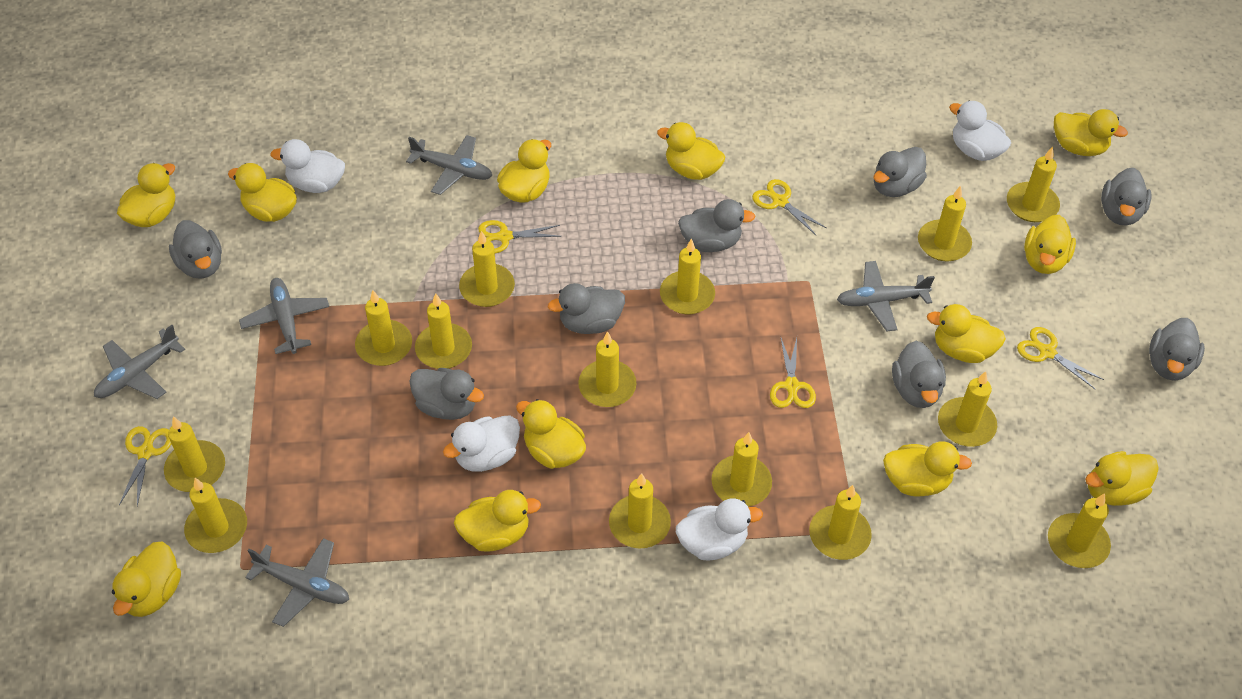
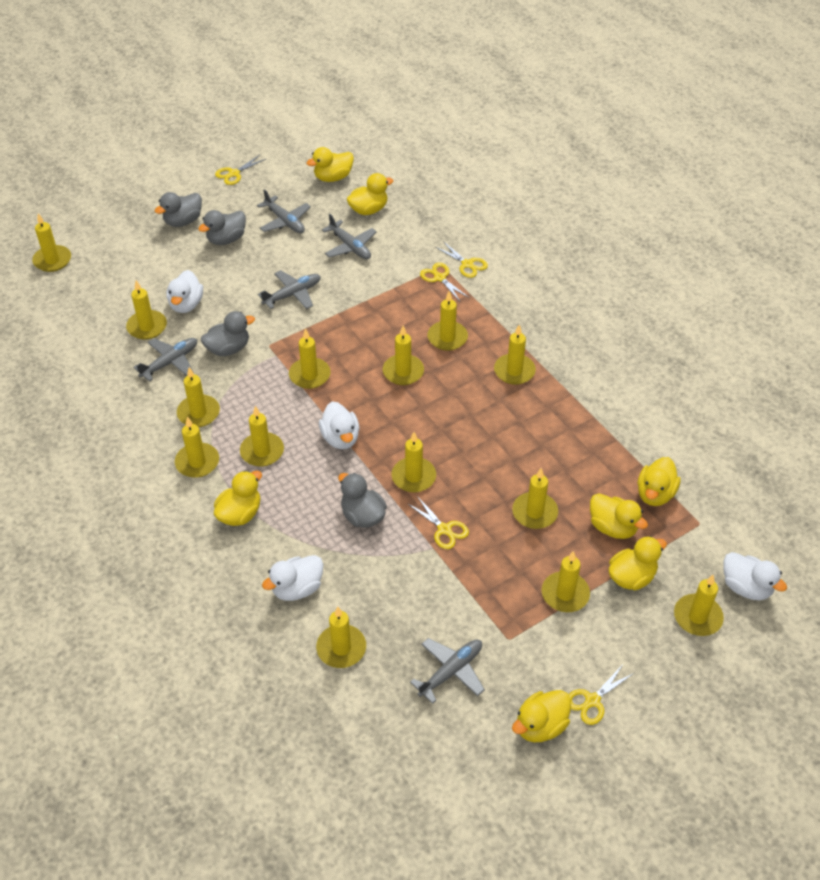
grey duck: [169,220,222,279] [409,368,484,420] [548,283,625,334] [678,199,755,252] [874,147,927,197] [892,341,946,408] [1101,168,1152,225] [1149,318,1205,381] = 8 -> [155,192,202,227] [198,210,246,245] [201,311,255,356] [338,473,387,528] = 4
yellow duck: [112,542,181,617] [117,163,175,227] [228,163,297,222] [454,490,541,551] [497,139,551,203] [516,399,586,469] [657,122,725,180] [883,441,972,497] [927,304,1006,363] [1024,215,1076,274] [1054,109,1128,156] [1085,451,1159,506] = 12 -> [214,471,262,526] [306,147,354,182] [347,173,393,215] [512,690,571,742] [590,493,648,539] [608,536,667,590] [637,457,681,506] = 7

